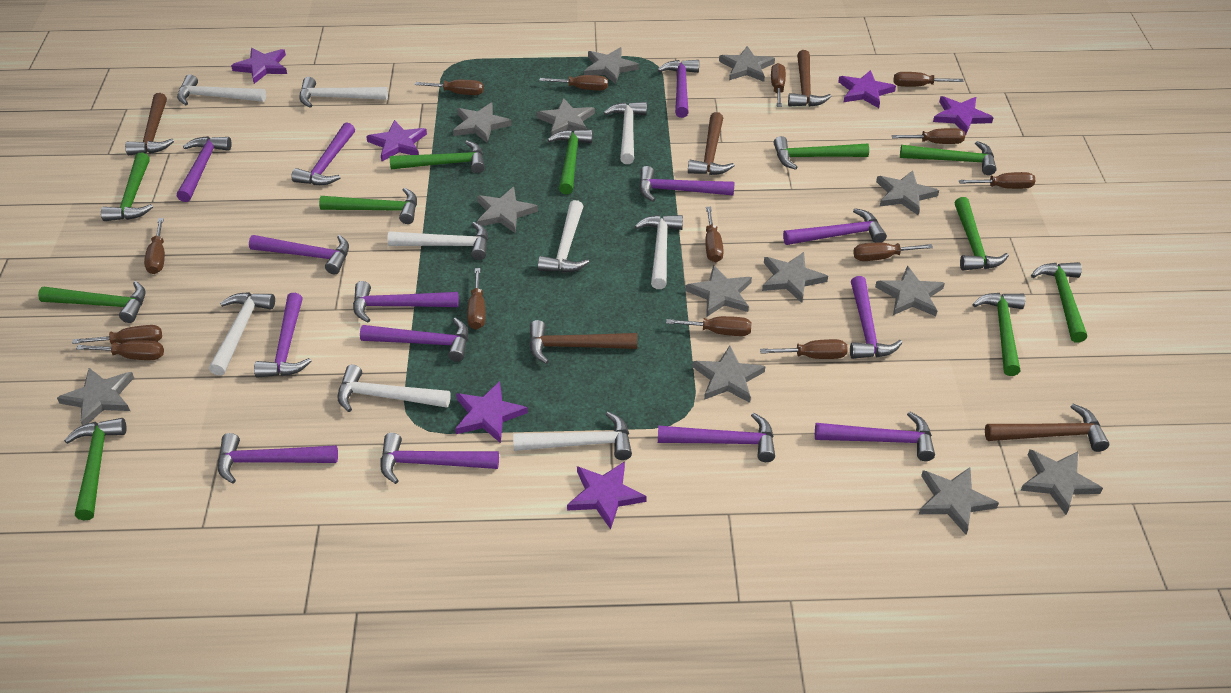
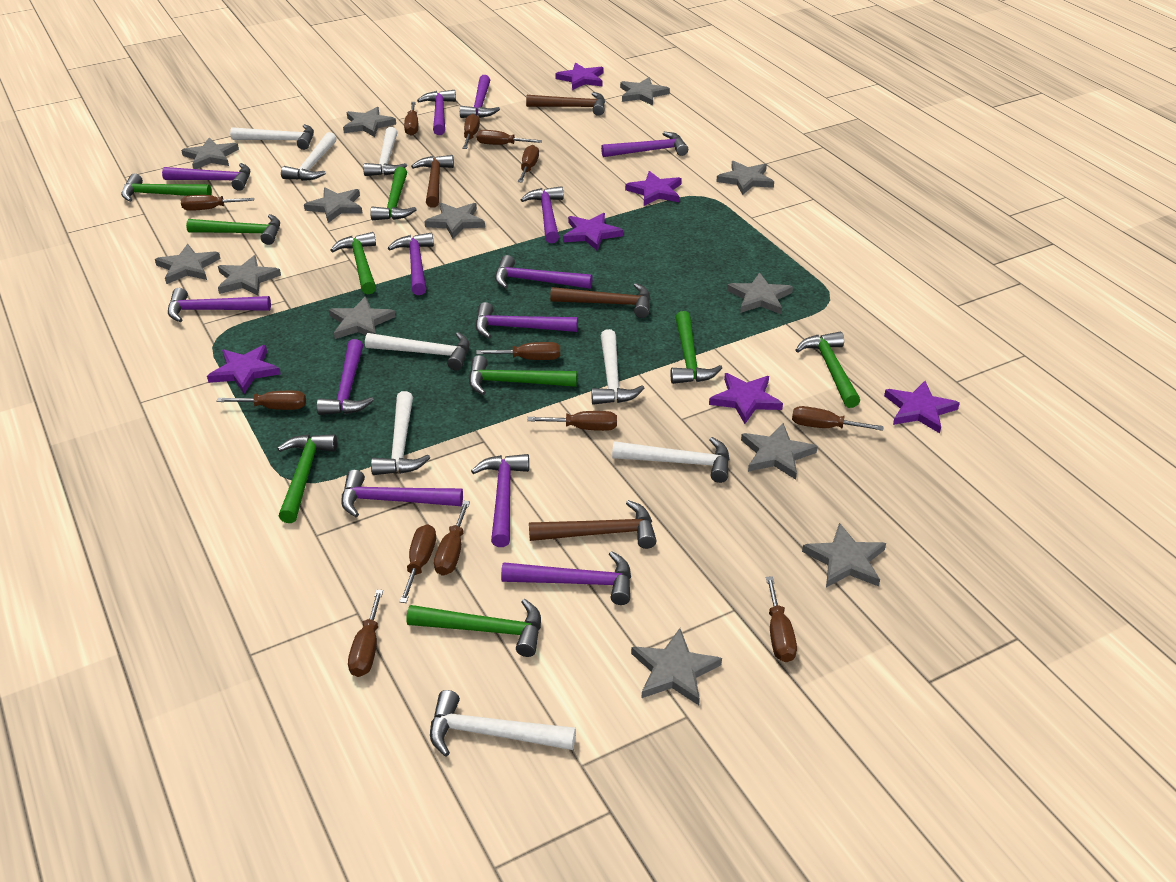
brown hammer: [125,93,174,155] [529,320,637,364] [688,112,735,175] [788,50,831,107] [985,404,1109,452] = 5 -> [411,155,454,208] [526,92,605,116] [529,500,656,549] [550,283,650,318] = 4
brown screwdriver: [72,325,162,345] [76,340,164,360] [144,218,165,274] [415,80,484,95] [467,268,485,330] [539,75,608,91] [666,316,751,336] [705,207,724,262] [760,339,848,359] [771,63,786,107] [853,242,933,261] [892,128,965,144] [894,72,964,87] [959,172,1035,189] = 14 -> [181,195,254,211] [216,391,306,410] [348,590,383,677] [399,524,436,603] [404,102,418,136] [434,501,470,576] [462,114,480,149] [476,130,542,145] [476,342,560,360] [518,145,539,182] [527,411,617,431] [766,576,797,662] [792,406,884,431] = 13
green hammer: [38,281,146,323] [64,418,126,521] [101,153,153,221] [319,188,417,224] [390,140,485,173] [548,129,593,194] [773,136,869,170] [900,141,997,175] [954,197,1009,270] [972,293,1025,376] [1031,262,1087,343] = 11 -> [121,173,212,202] [186,214,280,245] [277,434,337,523] [331,232,376,295] [370,167,417,220] [406,599,541,657] [469,355,577,395] [671,311,722,384] [796,332,860,408] = 9
purple hammer: [177,136,232,202] [218,433,338,484] [249,235,349,274] [254,293,311,378] [291,122,355,185] [353,281,459,322] [360,318,468,362] [381,433,499,484] [639,166,735,202] [658,60,699,118] [658,413,775,462] [783,208,887,245] [815,412,935,461] [850,276,902,359] = 14 -> [162,163,250,191] [168,288,271,322] [317,339,374,415] [341,470,463,517] [388,233,434,295] [417,90,456,135] [460,75,500,118] [471,454,529,547] [475,302,578,338] [495,255,593,289] [501,551,631,605] [520,186,563,243] [601,132,688,157] = 13
white hammer: [177,74,266,105] [209,292,275,376] [299,77,388,108] [337,365,451,412] [387,222,488,260] [513,412,632,460] [538,200,589,273] [604,102,647,164] [634,215,683,289] = 9 -> [230,124,314,150] [281,132,337,181] [363,127,407,176] [365,332,470,370] [371,391,430,475] [430,690,576,757] [591,329,645,405] [612,437,729,483] = 8

